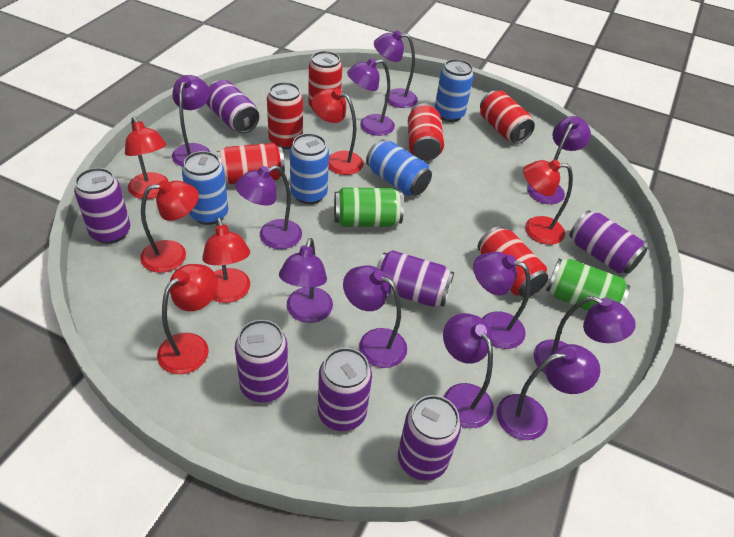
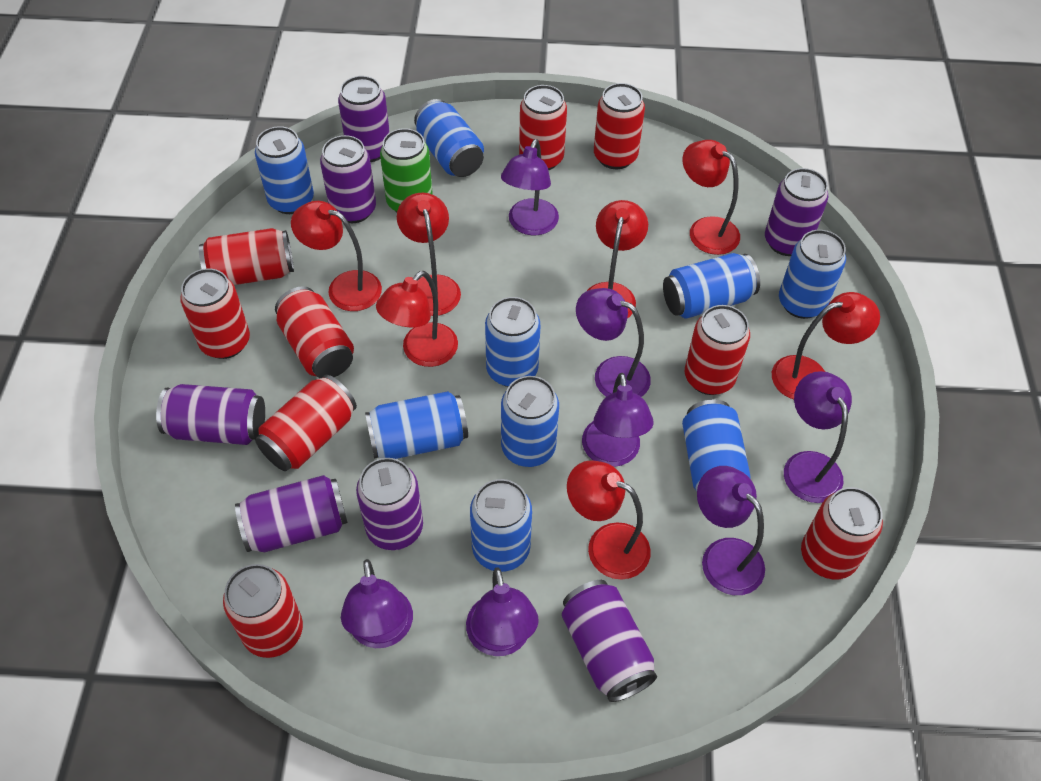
blue can: [182,151,228,225] [290,133,329,204] [366,140,432,196] [435,59,474,122] = 4 -> [255,126,314,214] [365,391,468,459] [414,99,484,177] [470,479,532,572] [485,297,540,387] [501,376,559,467] [663,253,760,319] [682,399,751,491] [779,230,846,319] = 9
green can: [334,188,404,227] [546,258,630,311] = 2 -> [380,128,433,212] = 1
purple lamp: [172,75,210,167] [235,165,302,249] [279,238,333,323] [343,265,407,368] [347,58,395,136] [374,31,418,108] [443,313,494,428] [473,252,531,349] [496,344,600,440] [527,116,591,204] [533,296,636,374] = 11 -> [341,559,413,648] [466,567,539,656] [501,139,559,235] [576,288,651,397] [582,373,654,467] [697,466,765,595] [784,371,852,503] = 7
red can: [217,143,285,184] [267,82,303,149] [308,51,342,111] [408,103,444,161] [478,226,548,297] [480,91,535,144] = 6 -> [180,268,250,359] [199,228,294,285] [223,564,303,658] [255,375,357,471] [275,286,354,378] [519,85,567,170] [594,83,645,169] [685,305,750,395] [801,487,883,579] = 9
red lamp: [125,117,169,199] [140,180,199,273] [157,264,218,374] [202,217,250,303] [312,88,364,175] [523,159,573,245] = 6 -> [291,201,382,311] [376,271,458,367] [397,193,461,316] [567,460,651,579] [587,200,648,319] [683,140,740,255] [772,292,880,399] = 7

